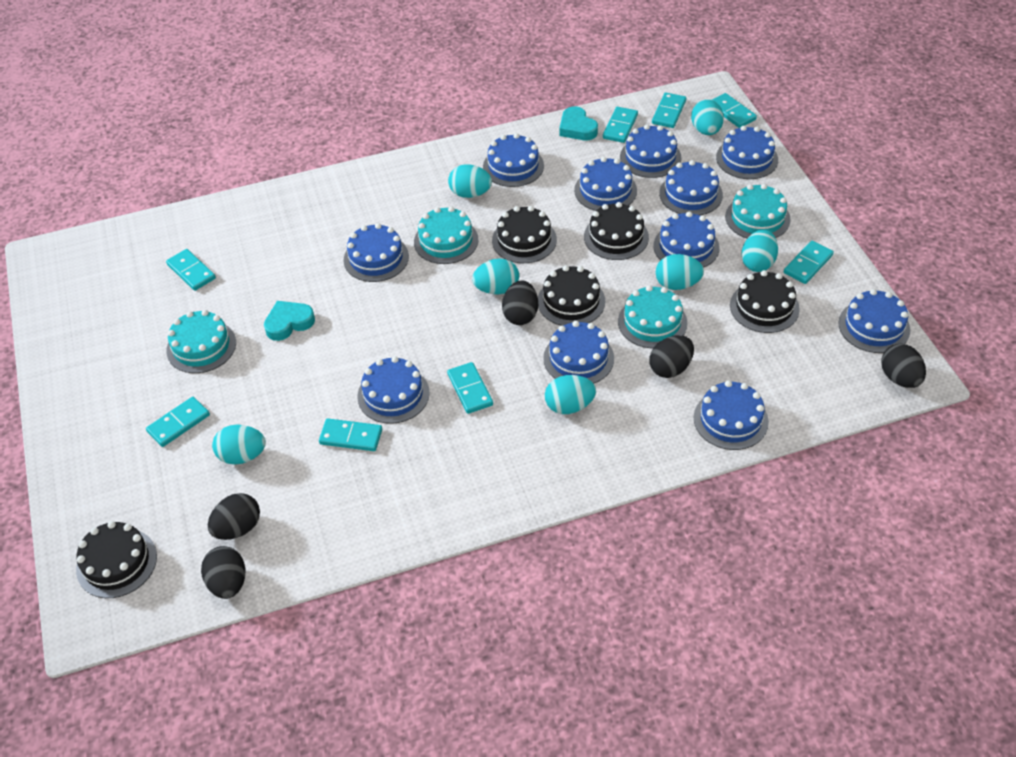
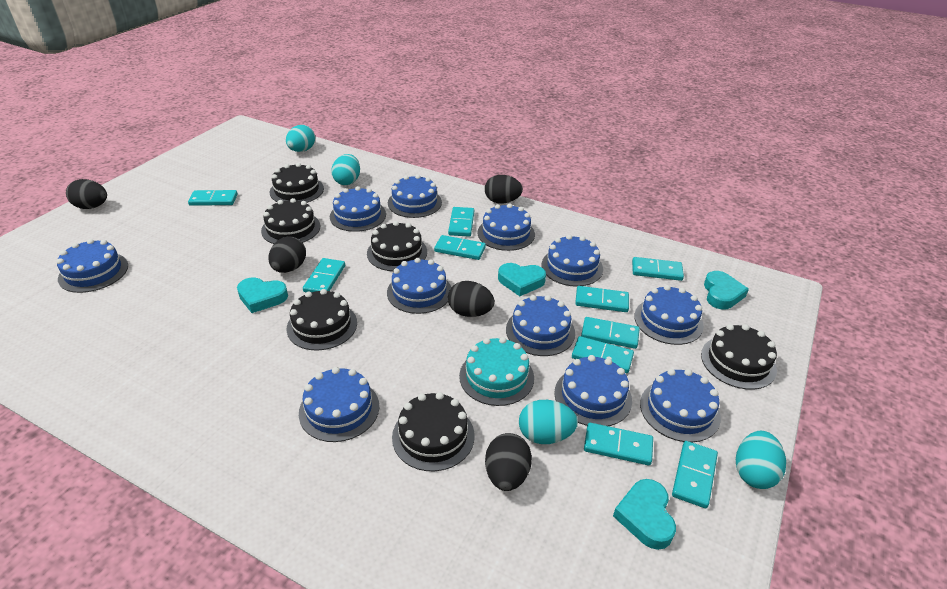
black cake: [76,521,157,598] [492,206,557,263] [538,265,605,326] [584,202,649,260] [730,270,800,333] = 5 -> [261,198,320,244] [270,163,324,203] [286,289,357,350] [367,221,427,271] [392,392,475,471] [701,324,777,390] = 6
turquoise cake: [166,310,236,373] [414,207,478,264] [618,285,687,348] [725,184,791,238] = 4 -> [459,337,534,406] = 1
turquoise domino: [146,397,210,447] [166,249,216,291] [319,418,382,451] [447,362,493,414] [603,107,638,143] [652,92,686,128] [712,93,757,128] [784,241,834,284] = 8 -> [188,190,238,206] [303,258,345,292] [434,235,486,260] [448,207,474,237] [572,336,634,373] [575,286,629,312] [581,317,640,349] [584,423,653,466] [632,257,684,281] [672,441,718,508] = 10
turquoise egg: [212,425,266,464] [448,164,492,198] [472,259,519,294] [545,375,596,414] [656,254,704,290] [691,99,724,135] [742,230,778,272] = 7 -> [286,125,315,152] [331,154,360,185] [519,400,578,444] [736,431,786,489] = 4
turquoise heart: [264,301,315,341] [559,106,598,140] = 2 -> [237,278,288,313] [498,263,546,296] [613,479,676,550] [704,271,749,309] = 4

